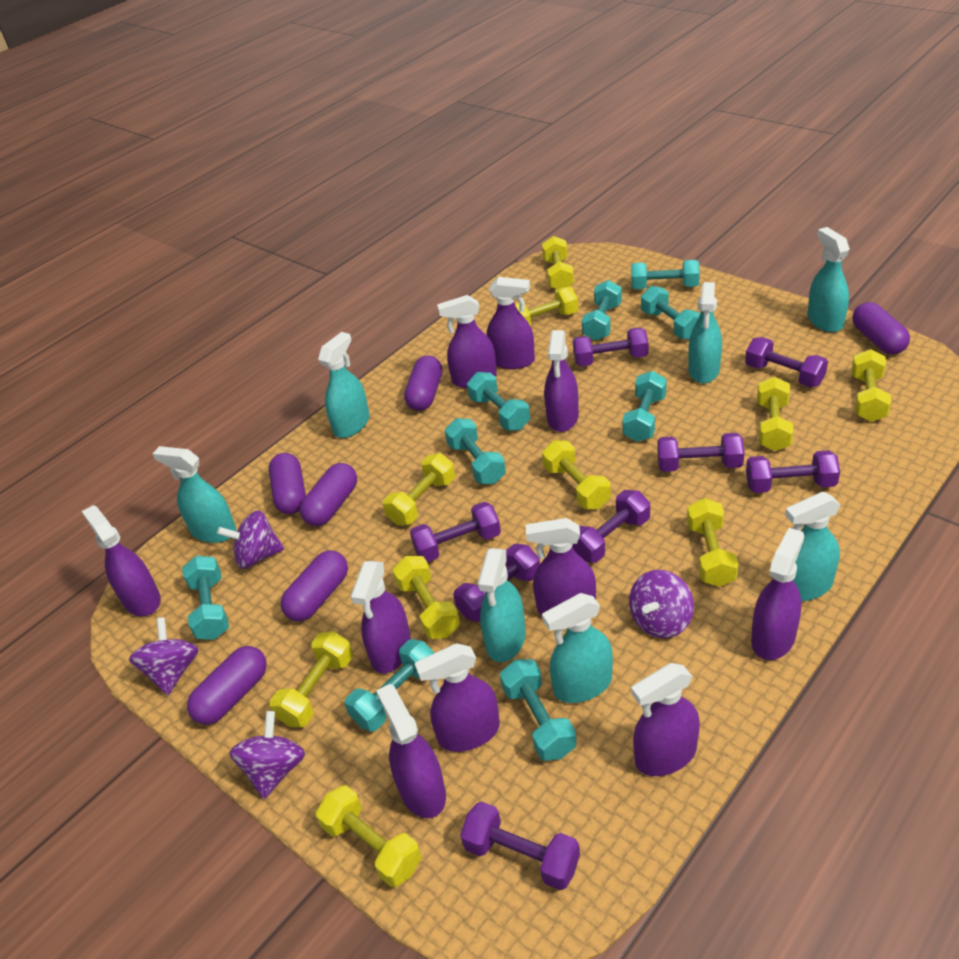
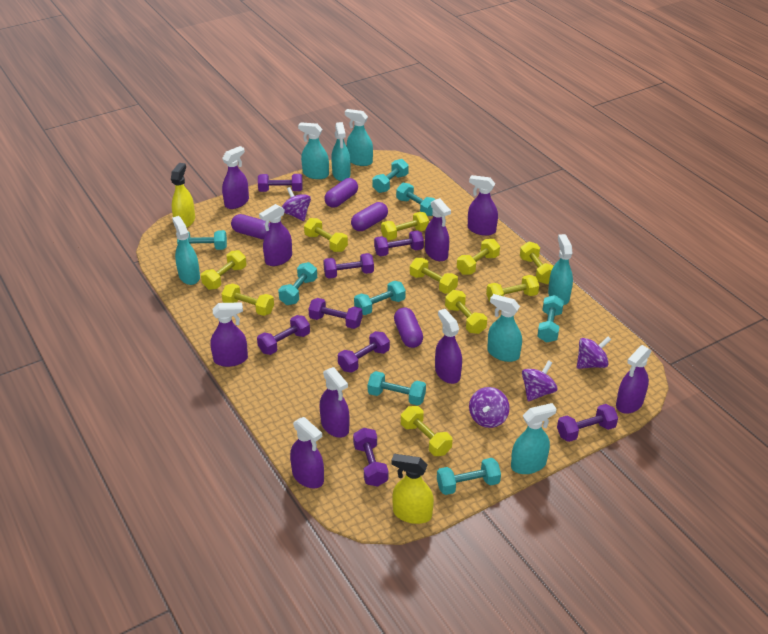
purple capsule: [187,646,267,725] [269,453,306,514] [281,550,348,621] [300,463,357,526] [404,355,442,411] [852,302,910,355] = 6 -> [231,214,270,239] [324,178,358,208] [351,202,388,231] [394,307,423,348] = 4
purple spray bottle: [82,505,161,616] [350,561,411,673] [376,684,446,818] [415,643,500,752] [437,295,497,388] [487,277,535,369] [526,518,596,615] [544,330,579,432] [631,663,700,776] [751,528,804,660] = 10 -> [210,302,248,367] [222,146,249,209] [259,204,292,266] [290,417,324,488] [320,367,350,438] [425,198,451,261] [435,309,462,384] [468,175,498,236] [616,345,652,414] = 9
turquoise dumbbell: [182,556,229,640] [344,639,434,732] [445,418,506,484] [467,372,530,431] [500,659,577,761] [582,280,622,341] [622,371,667,442] [631,260,700,289] [641,286,700,340] = 9 -> [177,230,227,250] [278,262,317,305] [354,281,406,315] [368,371,426,406] [372,159,409,193] [396,183,436,216] [437,458,501,495] [537,295,564,343] = 8
yellow spray bottle: none = 0 -> [171,163,195,228] [391,454,434,524] = 2

